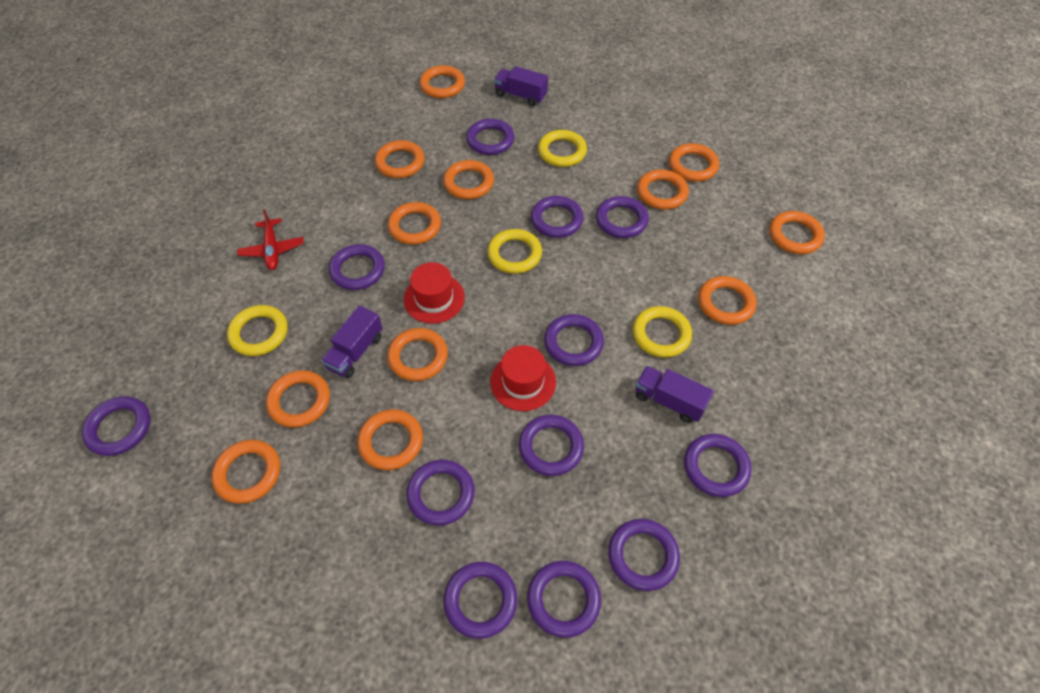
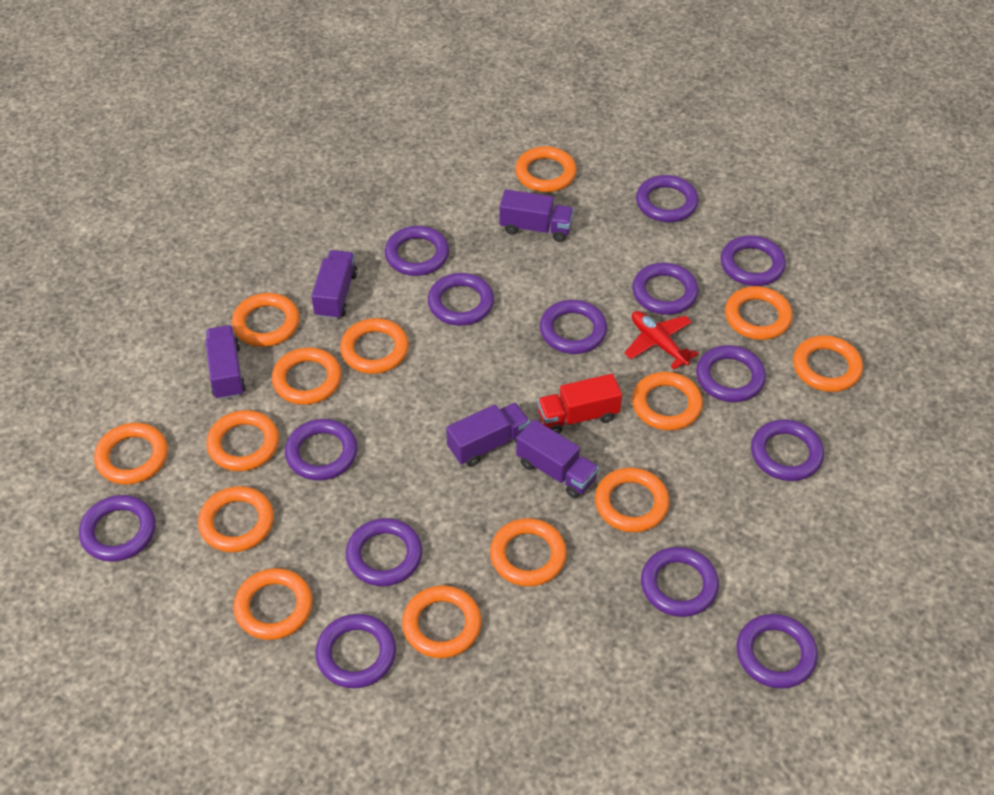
orange ring: [212,440,280,504] [266,370,330,428] [358,409,423,470] [375,140,425,178] [387,328,448,381] [388,202,441,245] [420,65,465,98] [443,160,494,199] [637,170,689,209] [669,143,719,182] [698,276,757,325] [769,211,825,254] = 12 -> [94,423,168,485] [198,486,274,552] [206,410,279,471] [232,293,299,347] [233,568,313,640] [272,347,341,405] [340,318,409,374] [402,585,481,658] [490,518,567,587] [515,146,576,192] [595,467,669,532] [632,372,703,431] [725,286,792,340] [793,335,863,392] = 14
purple ring: [82,396,151,456] [329,244,385,290] [406,460,475,525] [443,562,517,639] [466,119,515,155] [519,415,584,476] [527,561,601,638] [531,196,584,238] [544,314,604,366] [596,196,649,238] [608,519,680,591] [684,434,751,497] = 12 -> [79,495,156,562] [285,419,358,480] [315,614,396,688] [346,518,422,586] [385,226,449,276] [428,273,494,326] [540,300,607,354] [632,263,698,315] [636,175,699,222] [641,547,719,617] [696,345,766,402] [721,235,786,286] [737,614,818,689] [751,419,824,481] = 14
purple truck: [321,305,383,378] [494,66,548,106] [635,366,714,423] = 3 -> [205,325,246,400] [311,250,358,320] [446,403,530,467] [499,189,574,242] [516,419,599,499] = 5
red hat: [404,262,465,324] [490,345,556,411] = 2 -> none = 0
red truck: none = 0 -> [537,374,622,434] = 1
yellow ring: [227,305,288,356] [487,229,542,274] [538,130,587,167] [633,306,692,358] = 4 -> none = 0

